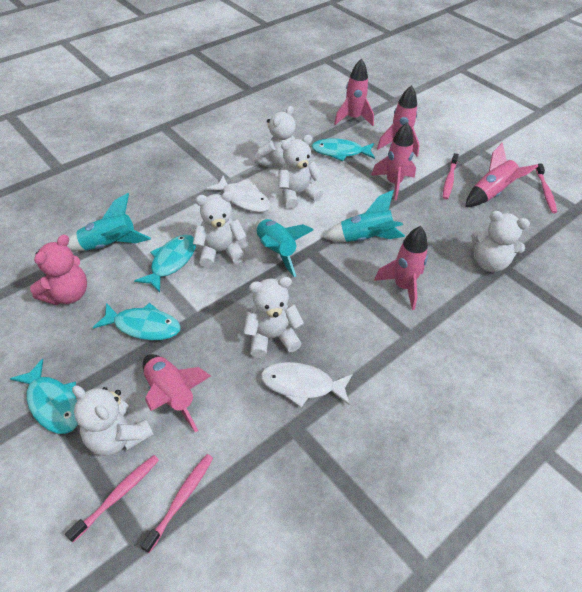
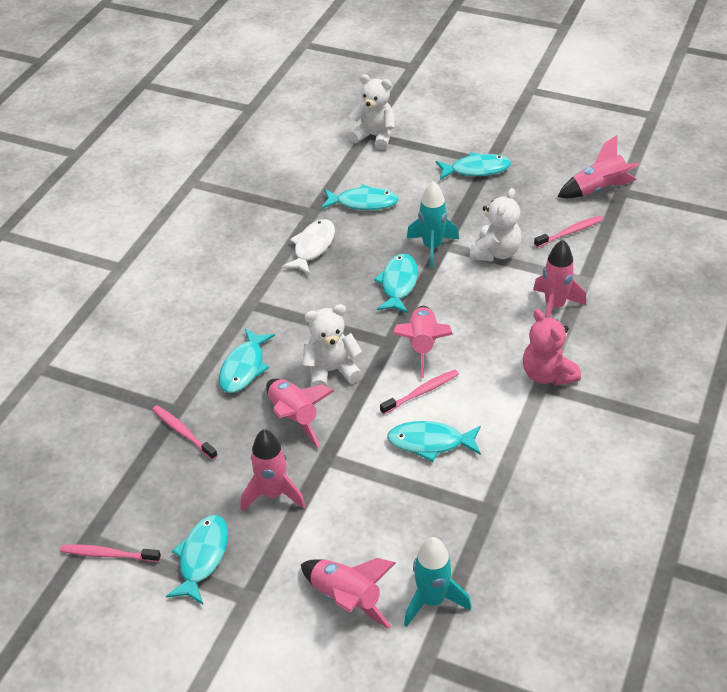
turquoise fish: [10,359,78,434] [92,303,181,340] [134,234,196,293] [312,138,375,161] = 4 -> [166,515,228,604] [219,328,275,393] [321,184,399,210] [374,253,418,313] [387,421,481,462] [436,152,511,180] = 6
turquoise rocket: [67,193,151,251] [256,219,313,277] [323,190,405,242] = 3 -> [404,537,471,627] [407,181,459,268] = 2
white fish: [206,175,271,212] [261,362,353,407] = 2 -> [282,219,335,275] = 1
white teddy bear: [72,386,153,456] [193,191,246,268] [244,277,304,358] [254,106,296,168] [279,135,323,209] [471,211,530,272] = 6 -> [302,304,362,387] [348,74,395,150] [470,188,522,262] = 3

